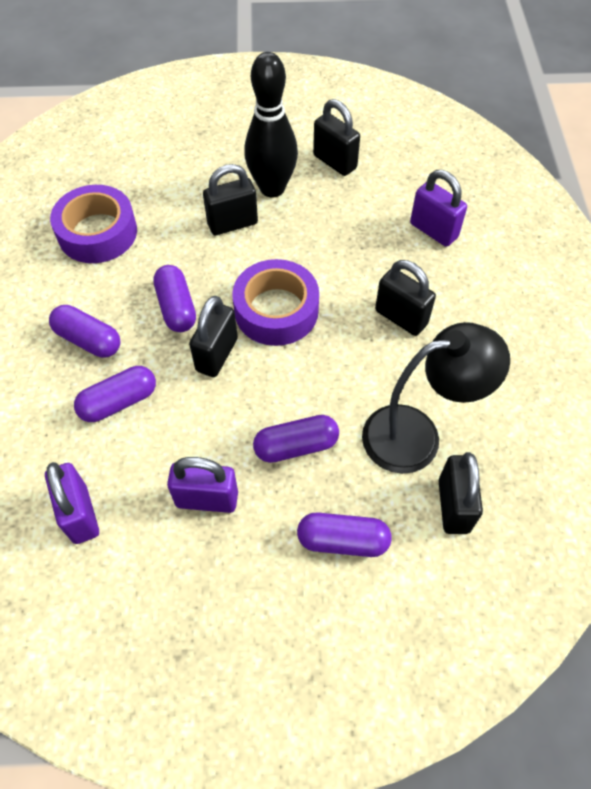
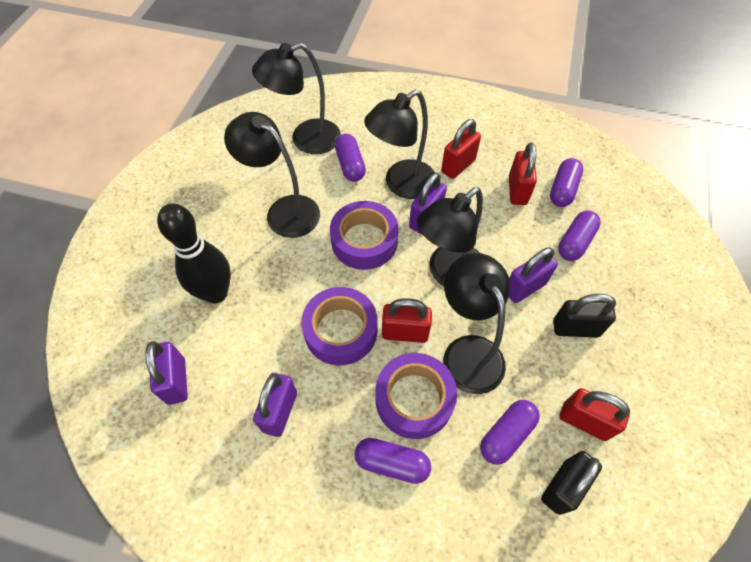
black lamp: [362,322,510,474] = 1 -> [224,112,320,238] [252,43,341,154] [364,90,435,199] [417,187,483,286] [443,253,510,394] = 5
black padlock: [189,296,238,377] [203,164,258,235] [313,99,360,176] [375,260,436,336] [439,452,483,534] = 5 -> [541,451,602,515] [553,294,616,338] = 2
purple padlock: [45,462,99,544] [167,457,238,513] [410,170,467,247] = 3 -> [145,341,188,405] [253,373,297,437] [409,173,447,234] [509,247,558,303] = 4
purple tape: [50,185,137,263] [232,259,319,346] = 2 -> [301,287,377,365] [330,201,399,270] [375,353,457,439] = 3
red padlock: none = 0 -> [382,298,432,343] [441,119,481,179] [509,143,537,205] [559,388,630,441] = 4

